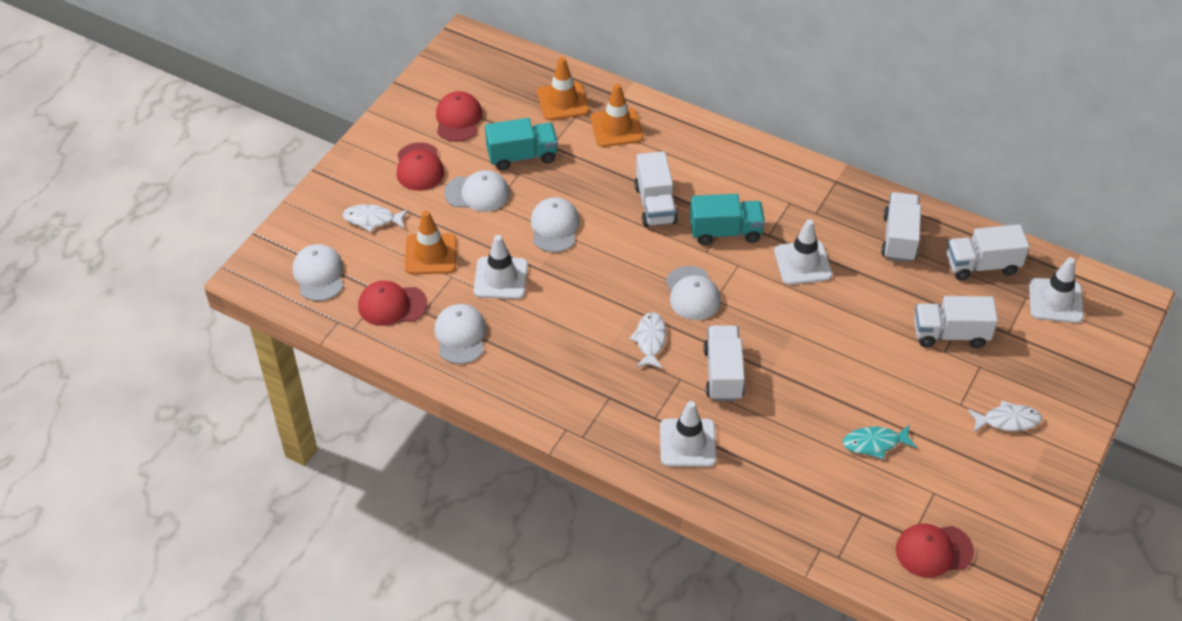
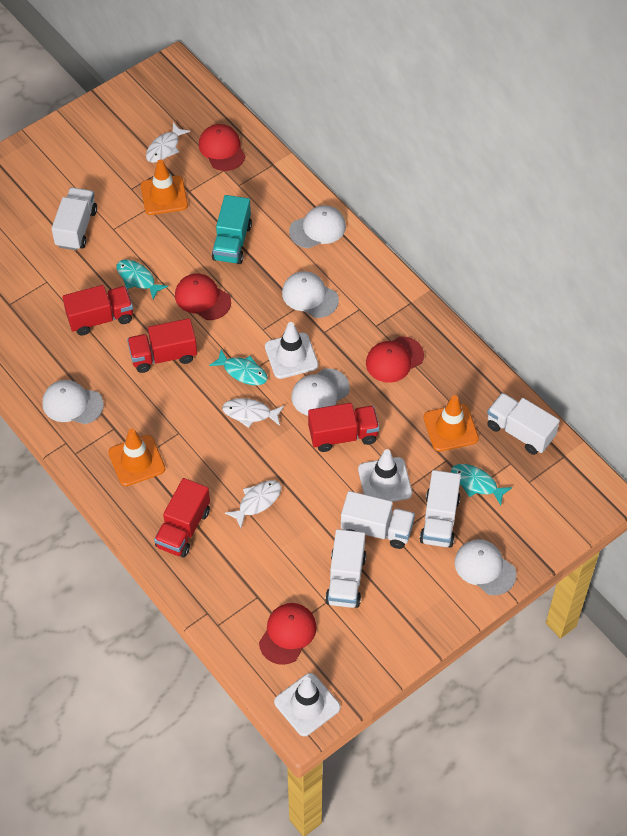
red truck: none = 0 -> [62,285,133,336] [127,318,197,373] [154,478,210,557] [308,403,379,452] = 4
turquoise fish: [843,425,917,459] = 1 -> [117,259,168,300] [209,349,268,385] [451,464,512,505] = 3
turquoise truck: [485,118,558,171] [690,194,765,245] = 2 -> [212,195,252,264] = 1
white traffic cone: [474,235,528,299] [660,401,717,467] [774,219,832,285] [1029,257,1084,323] = 4 -> [265,322,318,379] [274,673,340,736] [358,449,412,502] = 3

